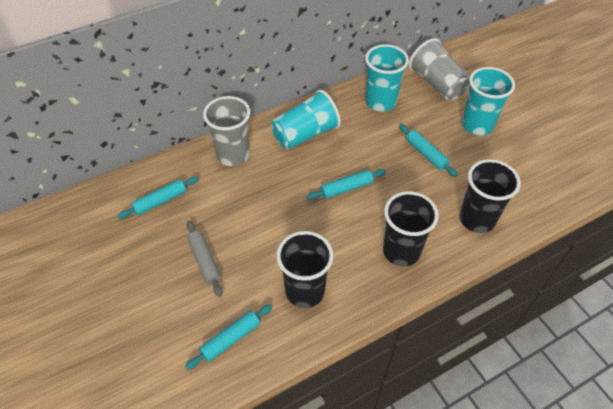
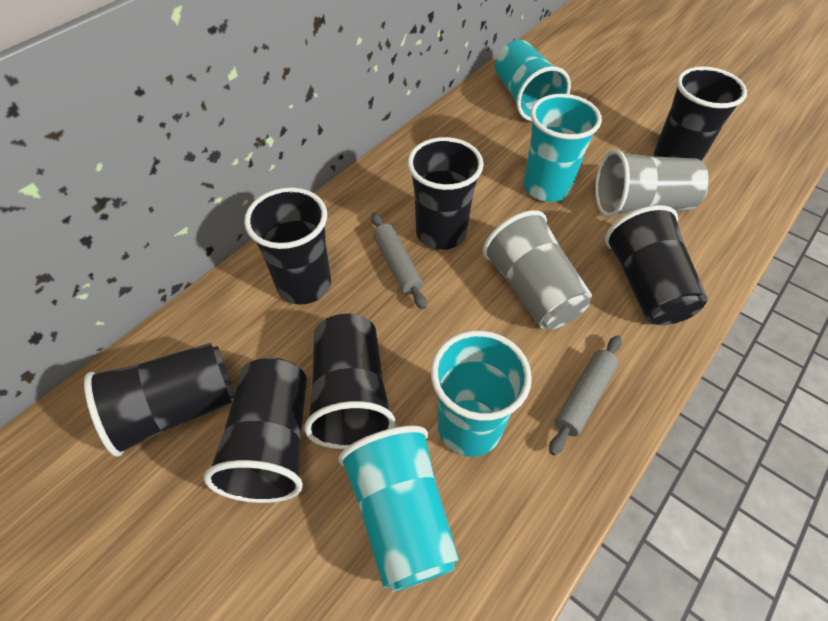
black cup: [276,231,333,308] [383,191,439,267] [459,159,521,233] = 3 -> [84,343,235,457] [204,358,307,503] [244,187,331,304] [304,313,396,449] [408,137,484,250] [605,205,708,325] [654,66,747,161] = 7
grey rolling pin: [187,221,222,297] = 1 -> [371,213,427,309] [549,335,622,455] = 2
turquoise cup: [271,90,341,150] [365,44,409,112] [462,67,515,135] = 3 -> [338,425,459,592] [431,331,532,457] [495,40,571,122] [524,94,602,202] = 4
turquoise rolling pin: [118,176,199,219] [185,304,272,370] [307,169,386,200] [399,124,458,177] = 4 -> none = 0

